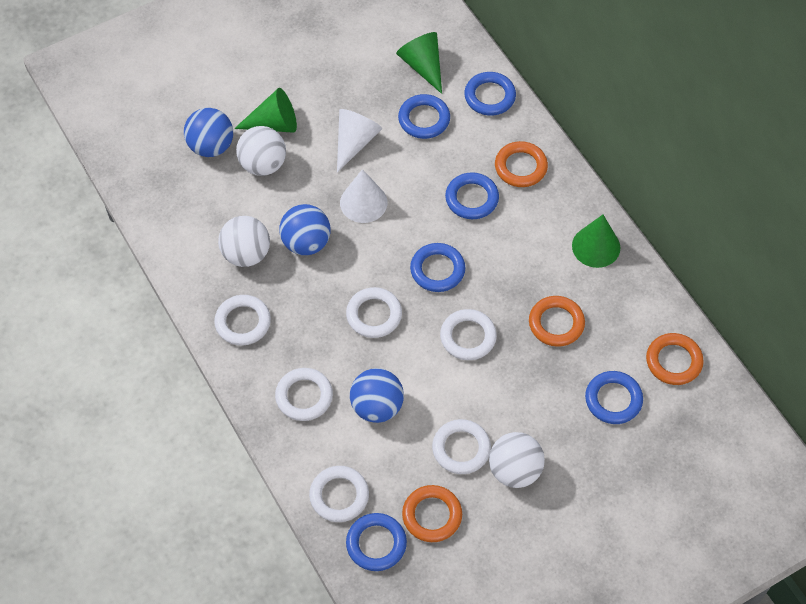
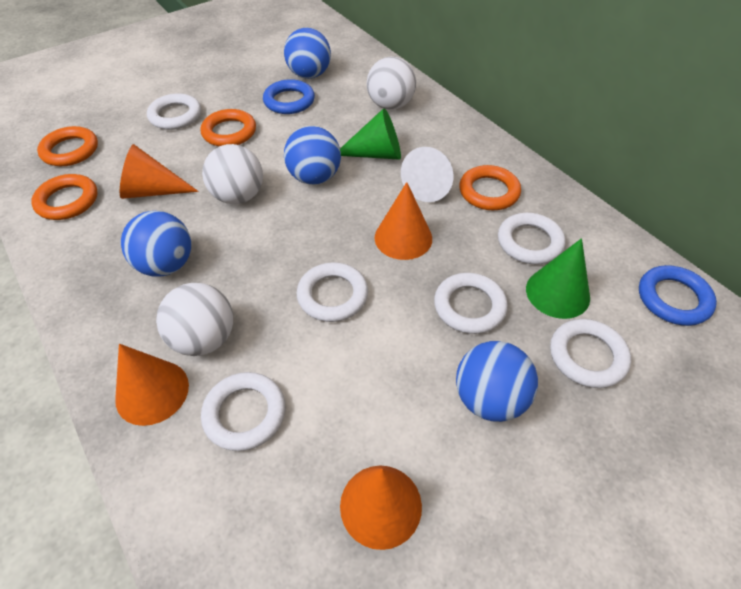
blue ball: [184,108,233,157] [280,204,330,255] [350,368,404,423] = 3 -> [121,211,191,277] [284,28,331,79] [284,126,341,185] [456,341,538,422] = 4
blue ring: [346,513,407,571] [398,94,450,139] [410,243,465,292] [445,172,499,219] [464,72,516,116] [585,371,643,424] = 6 -> [263,79,315,114] [639,265,717,326] = 2
green cone: [234,88,297,133] [396,32,442,94] [572,215,620,268] = 3 -> [340,108,401,160] [526,238,590,319] = 2
orange cone: none = 0 -> [115,344,189,426] [120,144,198,199] [340,466,422,550] [375,182,432,260] = 4
white cone: [337,109,382,172] [340,169,387,223] = 2 -> [401,147,454,202] = 1

